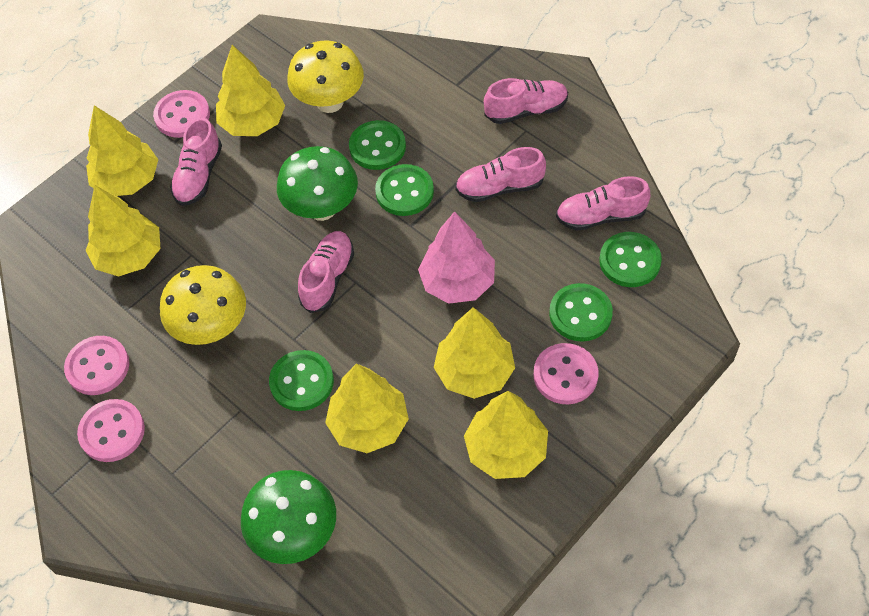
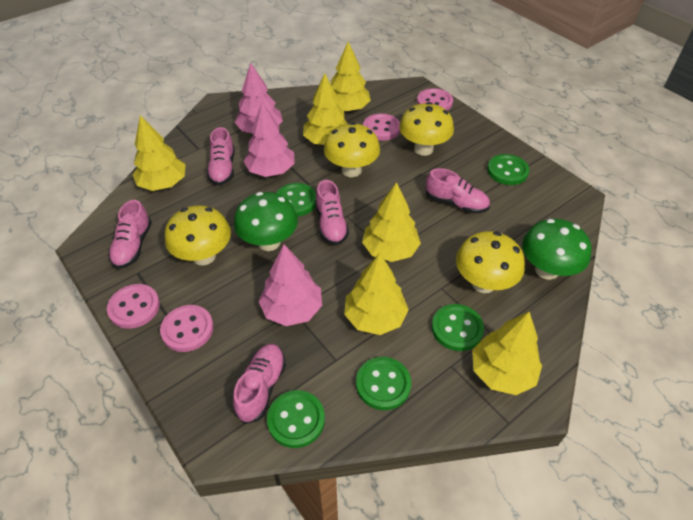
pink tree: [418,211,495,304] = 1 -> [235,63,283,133] [244,103,295,177] [259,245,322,326] = 3
yellow mushroom: [160,265,246,345] [287,40,364,113] = 2 -> [165,206,231,266] [324,122,380,177] [399,102,454,156] [456,231,525,293] = 4

